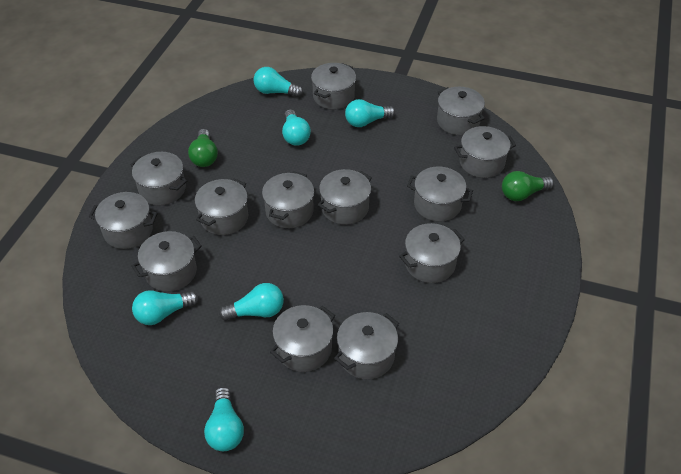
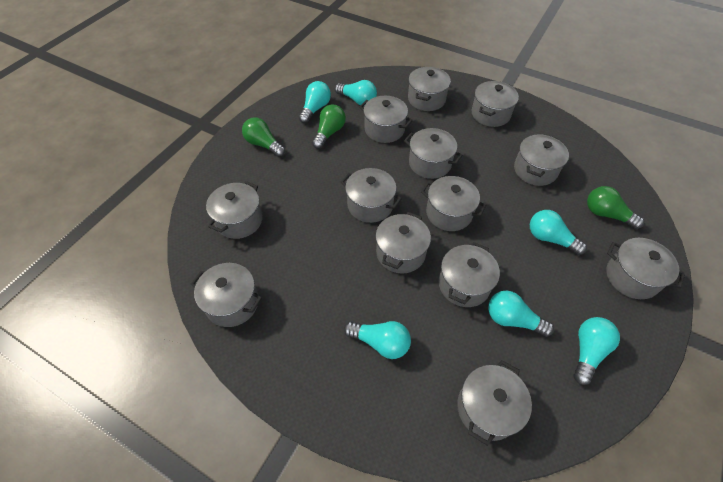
green light bulb: [188,129,218,167] [502,171,554,201] = 2 -> [242,117,285,157] [312,104,346,149] [587,186,644,229] = 3

